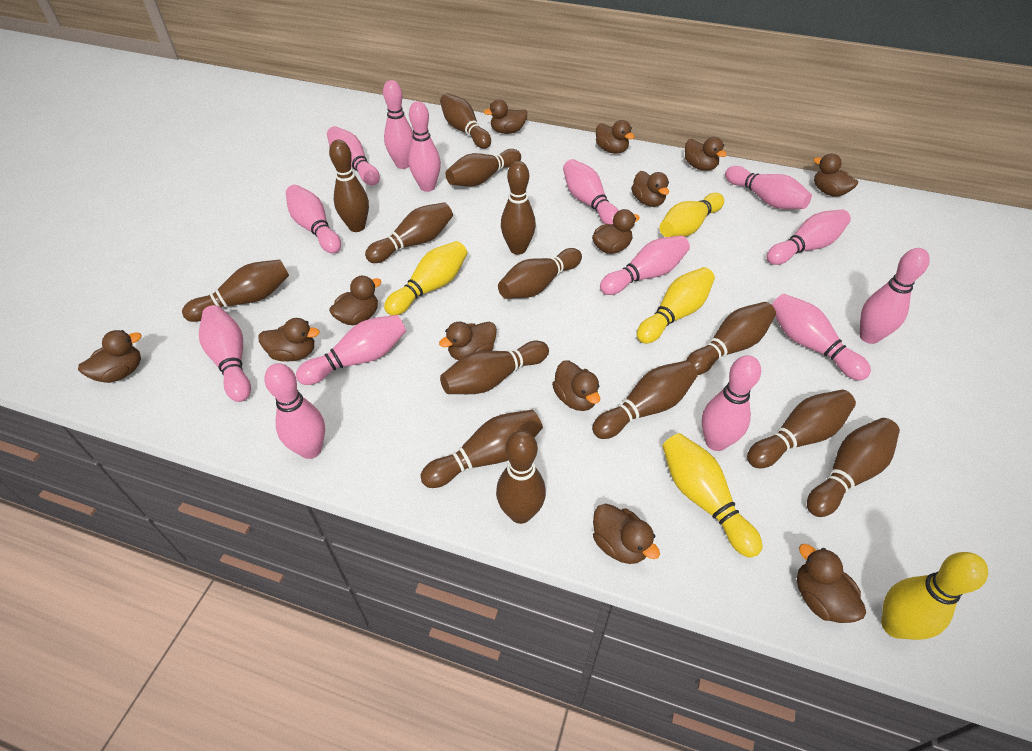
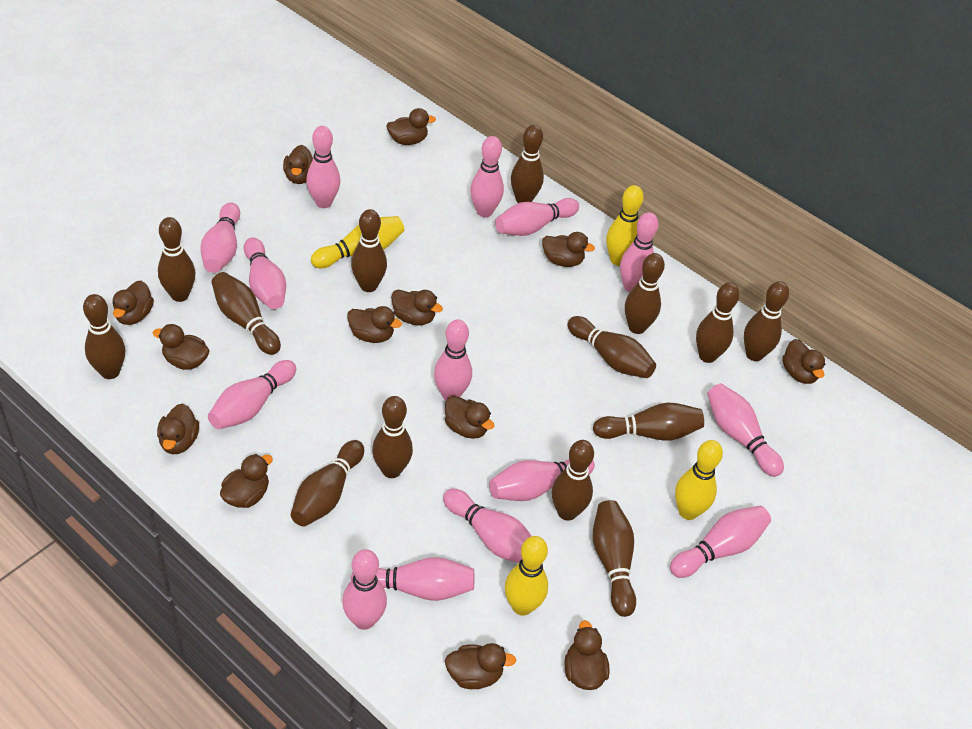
yellow bowling pin: [384,241,467,315] [637,267,715,344] [659,193,724,237] [662,433,762,558] [881,552,988,640] = 5 -> [311,216,405,268] [505,536,548,616] [606,185,644,266] [675,440,723,520] = 4

